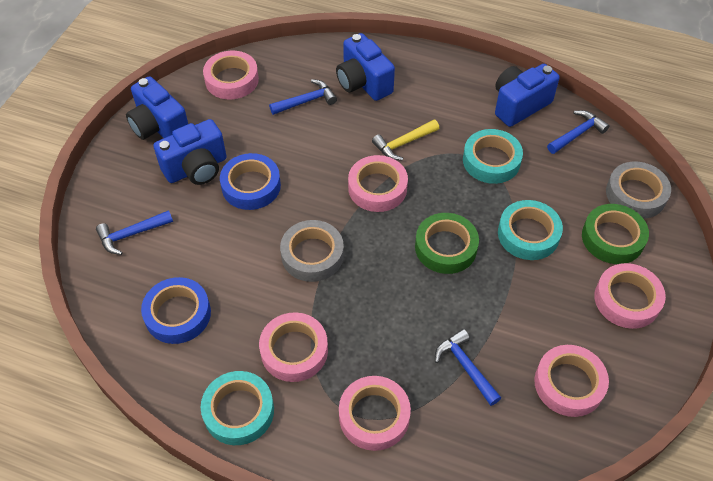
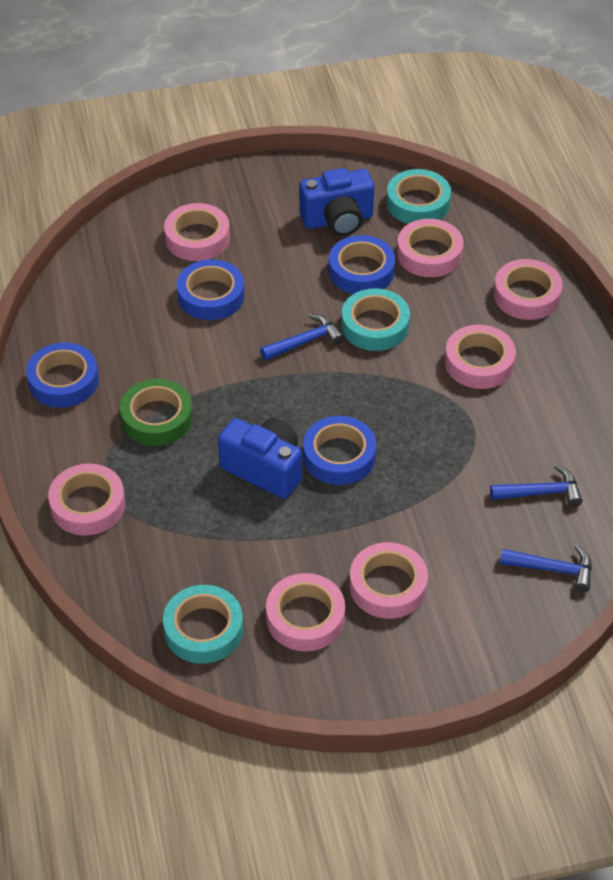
blue camera: [126,76,188,140] [153,119,227,185] [336,33,395,101] [495,64,560,127] = 4 -> [218,418,302,499] [299,168,374,236] = 2
blue hammer: [96,210,173,255] [269,79,337,115] [435,329,501,406] [547,110,610,154] = 4 -> [260,314,344,360] [490,465,583,507] [500,545,592,592] = 3
blue tape: [141,277,211,344] [220,153,281,210] = 2 -> [26,342,99,408] [177,259,245,320] [303,416,376,485] [329,235,395,294] = 4
green tape: [415,213,479,274] [582,204,649,264] = 2 -> [120,379,193,446] = 1
grey tape: [280,220,344,282] [606,162,671,219] = 2 -> none = 0
pink tape: [203,51,259,99] [259,312,328,382] [339,376,411,451] [348,155,408,212] [534,345,609,417] [594,263,666,329] = 6 -> [48,464,125,536] [164,203,230,261] [266,573,345,652] [349,542,428,619] [397,219,464,277] [445,325,516,389] [494,259,563,320] = 7
yellow hammer: [372,120,439,161] = 1 -> none = 0

